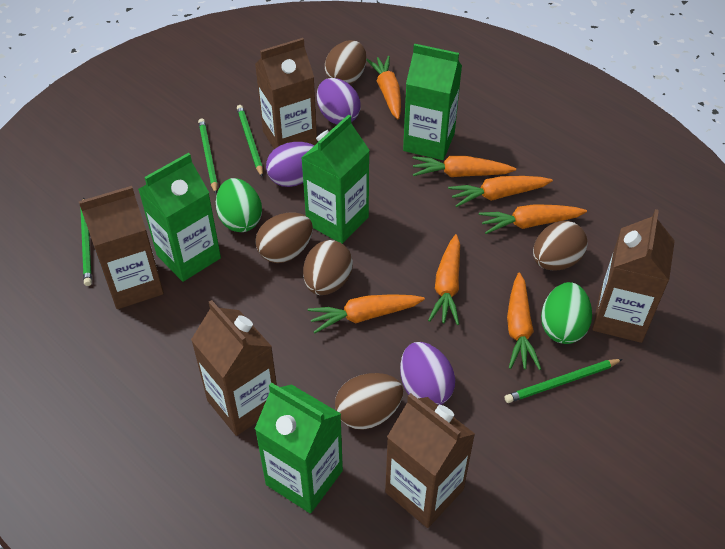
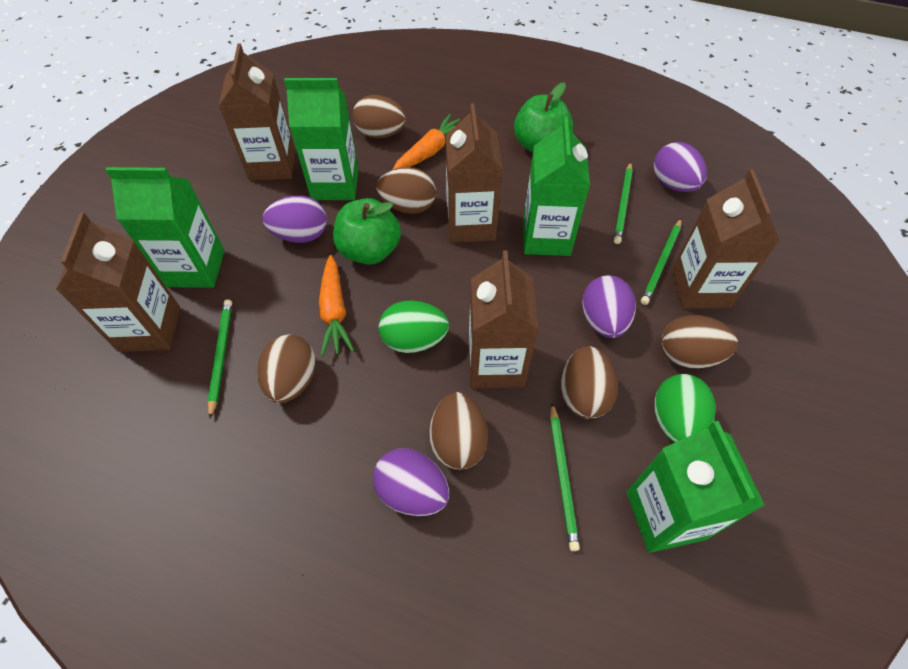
brown egg: [255,213,313,263] [303,240,353,295] [325,40,367,84] [335,373,403,430] [533,221,588,271] = 5 -> [257,335,316,403] [353,95,406,138] [376,167,436,214] [430,392,488,470] [561,346,618,419] [661,315,738,369] = 6
green apple: none = 0 -> [333,198,401,265] [514,82,574,153] = 2
orange carrot: [308,294,425,333] [366,56,401,119] [413,156,516,177] [428,234,460,325] [448,176,553,207] [479,204,587,234] [507,272,541,370] = 7 -> [319,255,354,356] [392,114,460,170] = 2
purple egg: [266,142,315,187] [317,78,361,124] [400,342,455,405] = 3 -> [263,195,327,243] [373,448,449,516] [582,275,636,338] [654,142,707,192] = 4

